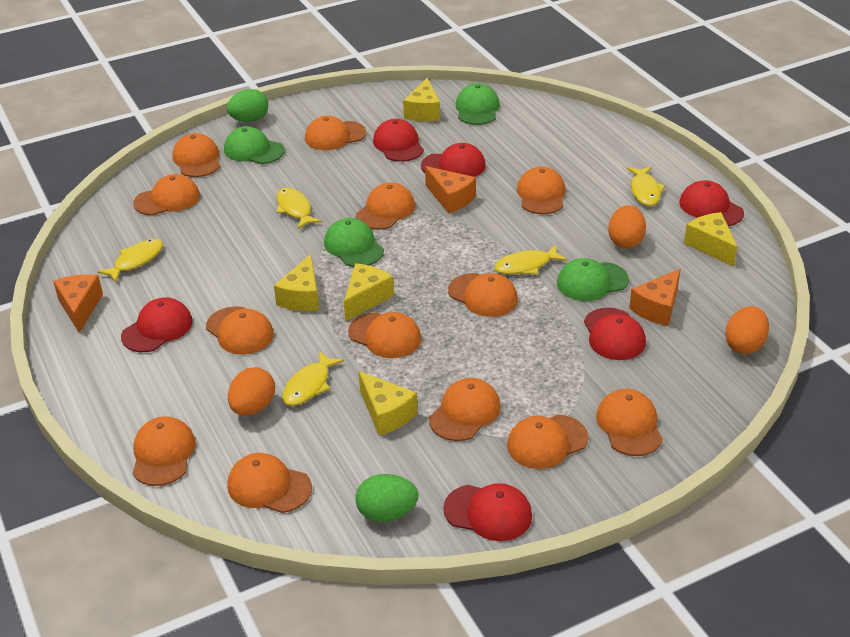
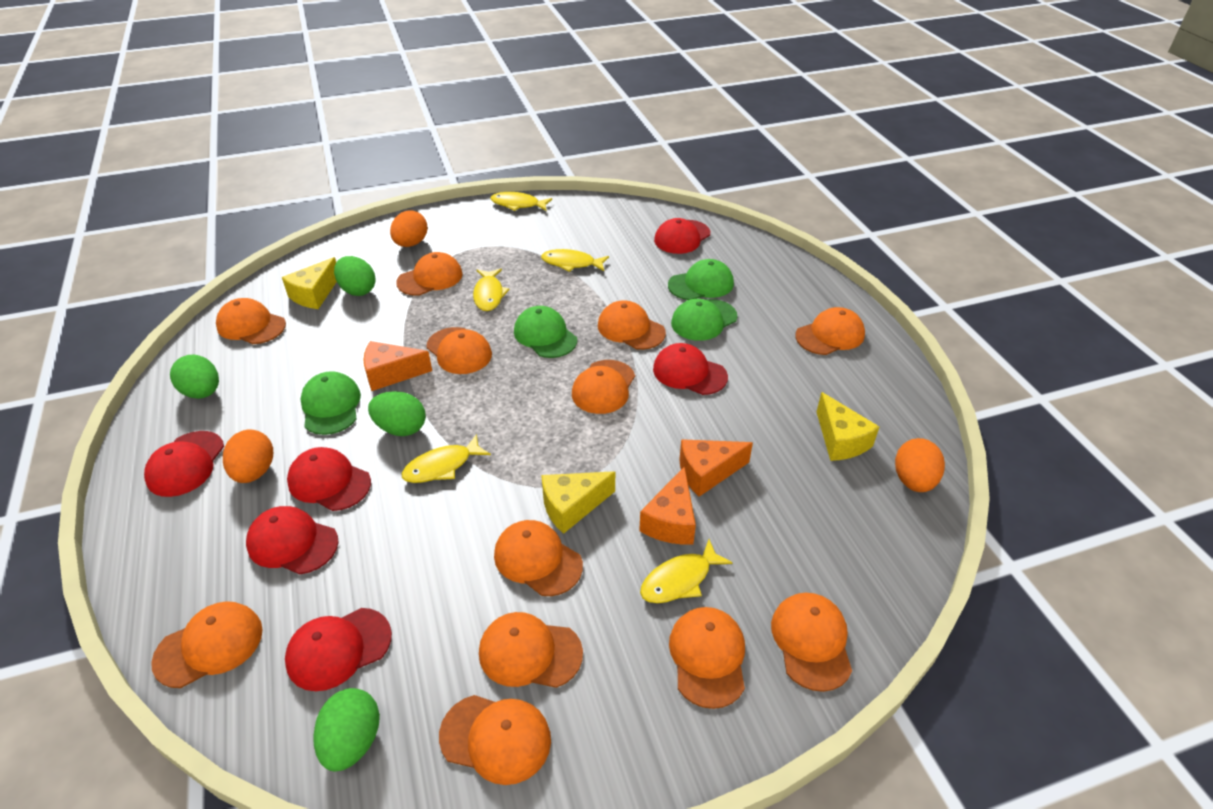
green egg: [227,89,268,122] [356,474,419,522] = 2 -> [170,354,219,399] [314,688,380,771] [334,256,376,296] [368,391,425,436] = 4
orange cap: [133,174,200,215] [133,416,196,486] [173,133,220,177] [206,306,274,355] [227,453,312,513] [305,116,366,150] [348,312,421,358] [356,183,415,230] [429,378,501,441] [448,273,518,317] [507,415,589,469] [517,167,566,214] [596,389,663,456] = 13 -> [151,601,263,688] [216,298,286,344] [396,252,463,296] [426,327,492,374] [439,695,551,785] [479,612,583,688] [494,520,583,596] [572,360,635,414] [598,301,666,350] [669,607,745,709] [771,593,852,692] [795,307,865,355] = 12
yellow cheese: [274,254,319,311] [344,263,394,321] [359,371,417,436] [403,78,440,121] [684,212,737,267] = 5 -> [282,257,337,309] [541,471,615,534] [817,392,879,461] = 3

